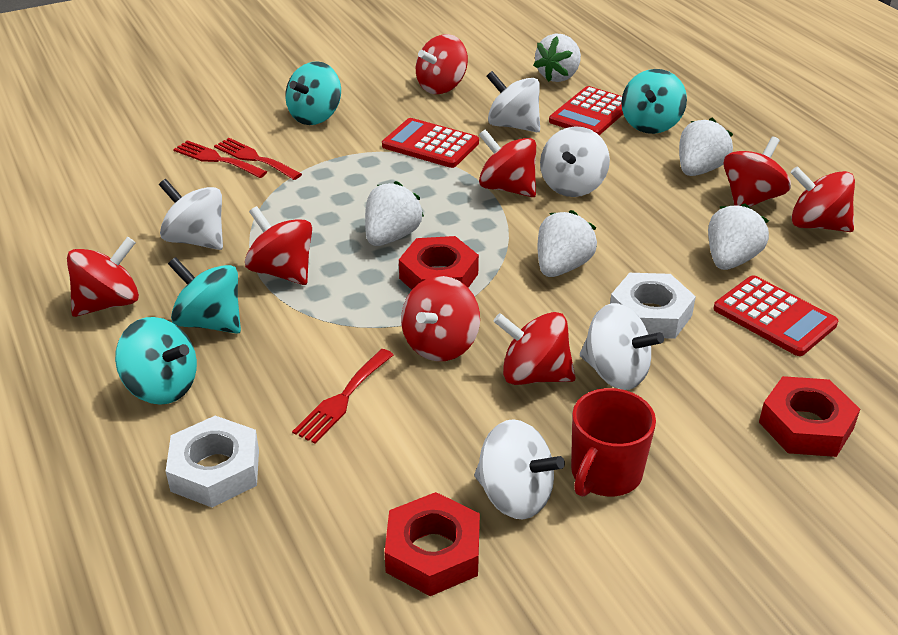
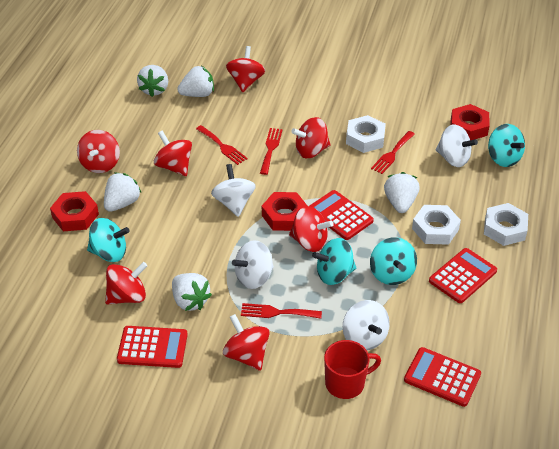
red calculator: [382,118,479,168] [549,86,623,135] [714,275,838,356] = 3 -> [117,326,188,368] [310,190,374,240] [404,347,481,407] [429,248,497,303] = 4
red fork: [173,140,267,178] [214,138,302,180] [292,349,394,444] = 3 -> [196,125,248,165] [241,303,322,319] [260,128,283,175] [371,131,415,174] = 4
red spinning top: [67,237,139,317] [245,206,312,285] [401,276,480,361] [416,34,468,94] [479,129,536,197] [493,312,576,385] [723,137,791,207] [790,166,855,232] = 8 -> [77,130,120,173] [105,262,147,305] [154,131,192,176] [223,314,270,371] [226,46,265,92] [289,206,334,252] [291,117,331,158] = 7
white nut: [166,416,259,508] [610,273,696,339] = 2 -> [346,115,386,153] [412,205,461,245] [484,203,528,246] = 3
white spinning top: [159,179,223,250] [474,419,565,519] [486,71,540,132] [540,126,610,197] [580,303,664,390] = 5 -> [211,164,256,217] [232,240,274,289] [343,300,390,351] [436,124,478,167] = 4

